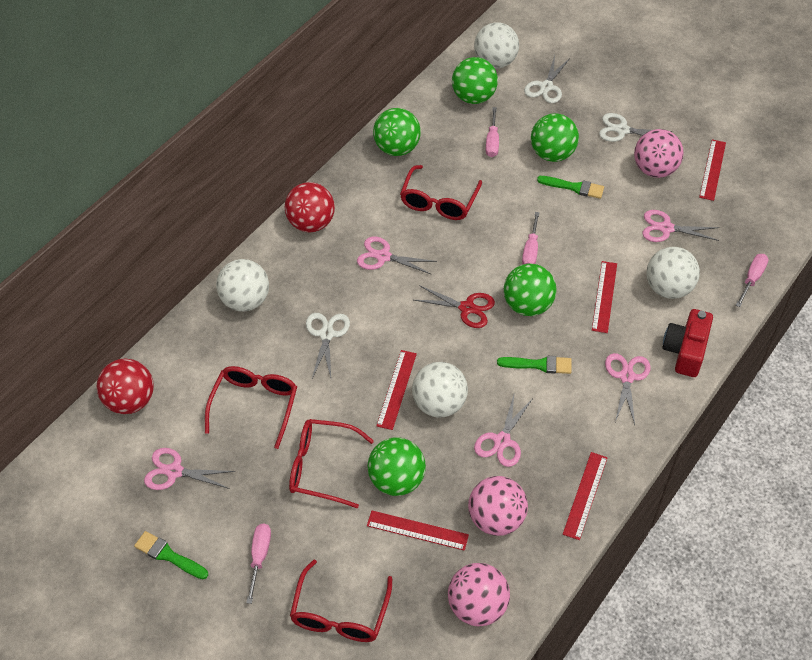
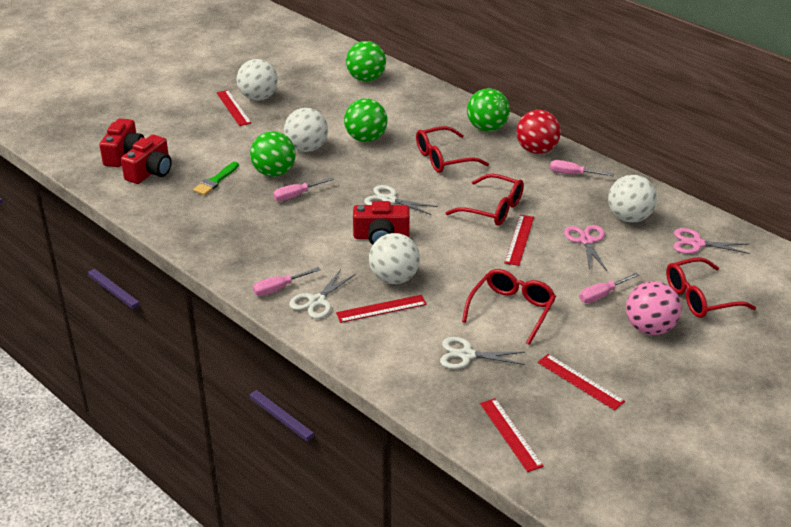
green ball: [367,437,426,496] [373,108,421,156] [452,57,498,104] [504,264,556,316] [531,113,579,162] = 5 -> [250,131,296,177] [344,98,387,142] [346,41,386,82] [467,88,510,132] = 4
green brush: [134,531,208,579] [497,356,571,374] [537,176,604,199] = 3 -> [193,162,239,196] = 1
pink ball: [448,563,510,626] [468,476,528,536] [634,129,684,178] = 3 -> [626,281,681,335] = 1
pink scissors: [144,448,235,490] [357,237,437,275] [474,395,533,467] [605,353,650,425] [642,210,719,242] = 5 -> [564,225,607,272] [674,228,750,254] = 2
red ball: [97,359,154,414] [285,182,335,233] = 2 -> [516,110,561,154] = 1
red camera: [662,309,713,377] = 1 -> [99,118,144,167] [121,135,172,184] [353,201,410,245] = 3
red scissors: [414,285,495,328] = 1 -> none = 0

